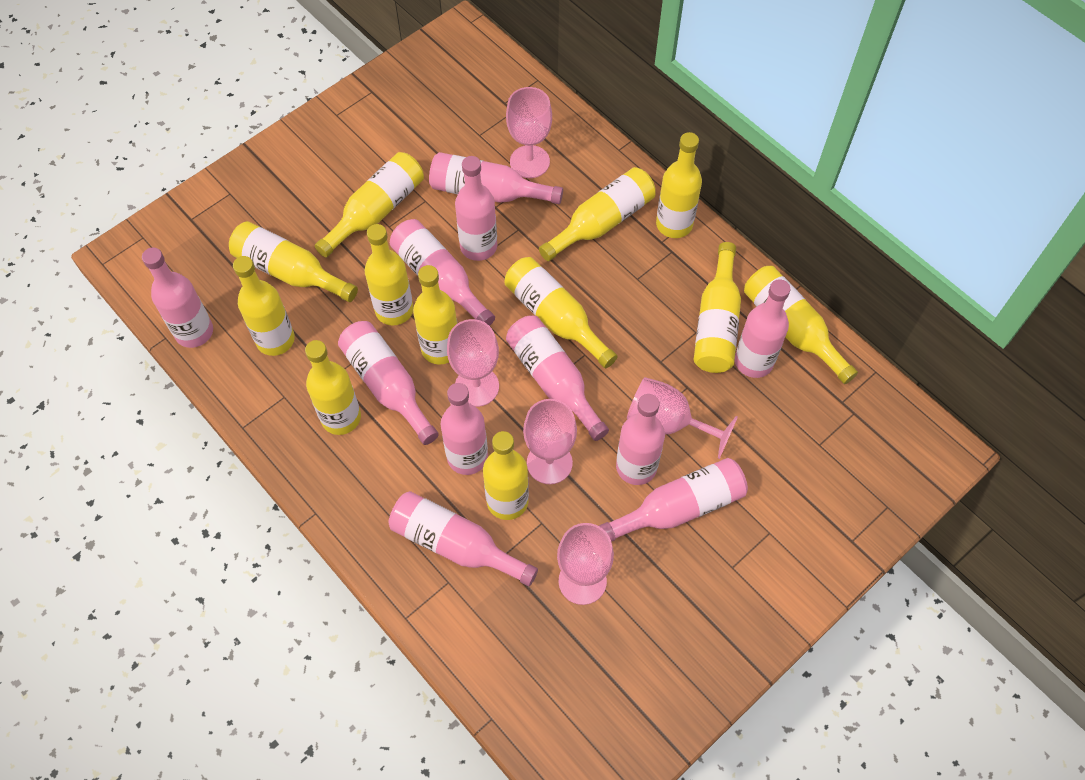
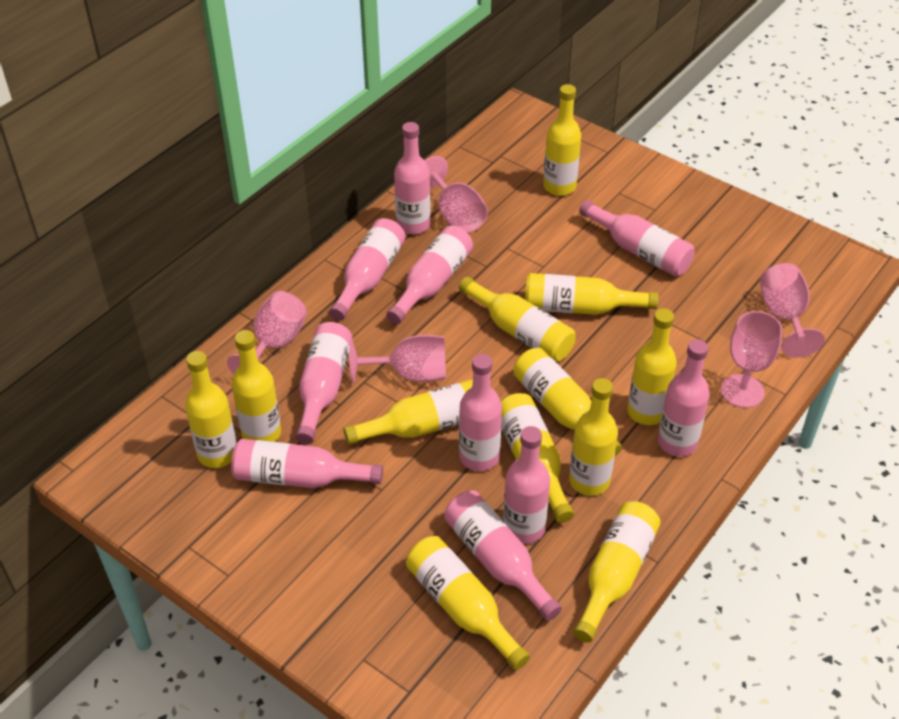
pink bottle: [142,247,213,348] [338,321,439,445] [388,491,538,586] [390,219,495,326] [429,152,563,204] [440,383,488,475] [455,156,497,261] [506,315,609,441] [599,458,748,542] [616,394,665,485] [735,279,791,378] = 11 -> [231,439,383,488] [295,322,353,444] [329,218,406,321] [387,226,473,324] [394,122,431,235] [444,491,562,621] [459,354,502,471] [503,426,550,544] [579,200,695,276] [658,339,710,457] = 10

